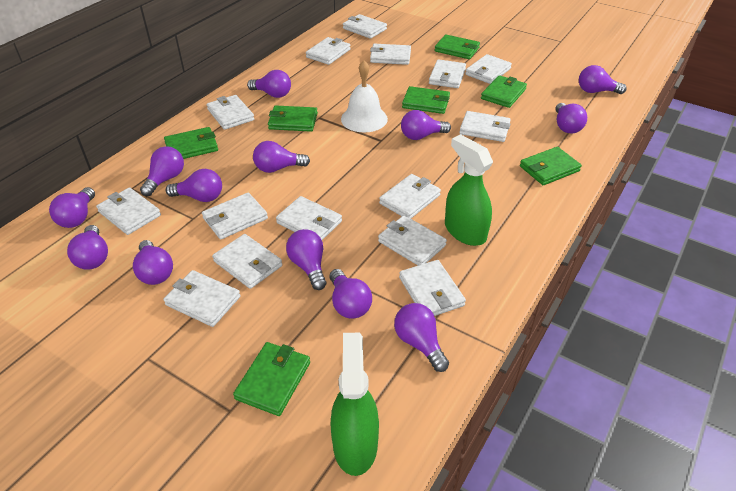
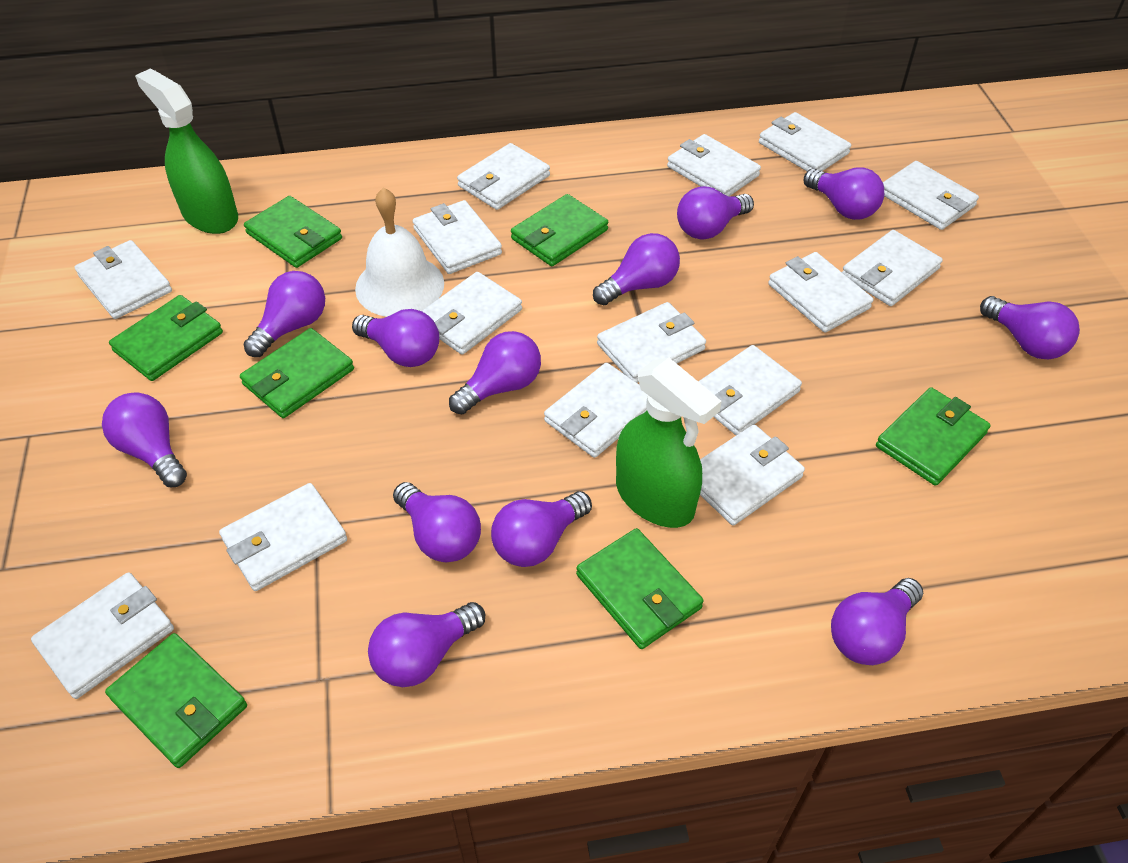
purple light bulb: [49,187,95,228] [67,225,108,270] [133,240,173,285] [140,146,184,196] [165,169,222,202] [247,70,291,98] [253,141,310,173] [286,229,326,290] [330,269,372,319] [394,303,449,372] [401,110,451,140] [555,103,587,133] [579,65,627,94] = 13 -> [102,393,187,487] [244,271,325,357] [352,309,439,367] [368,602,485,687] [393,482,481,562] [449,331,541,414] [491,491,592,567] [593,233,680,305] [677,186,754,239] [804,167,884,220] [831,578,923,665] [980,296,1080,360] = 12

